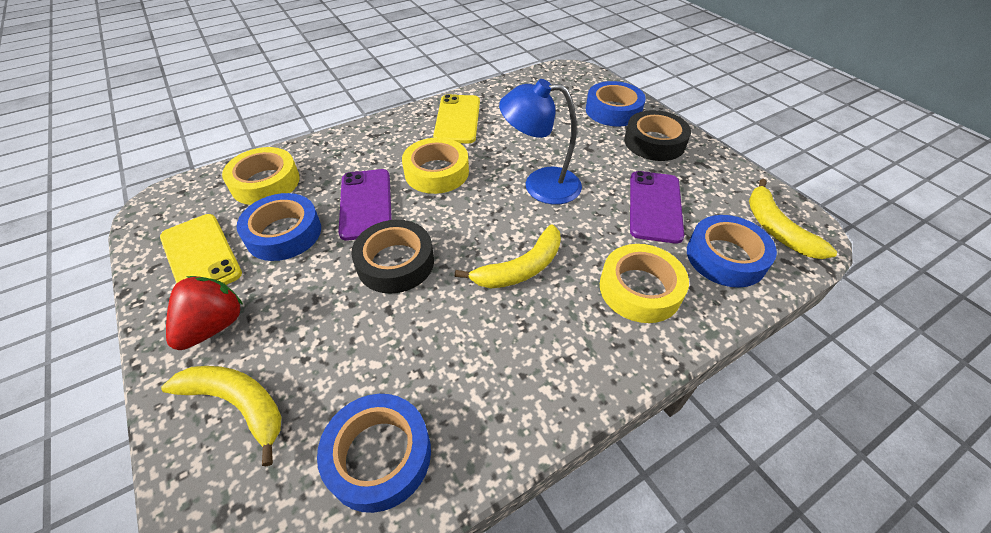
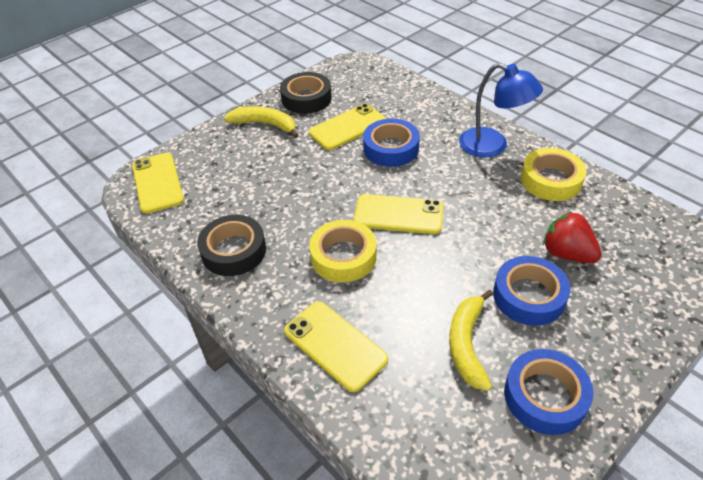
blue tape: [237,193,321,261] [317,394,431,513] [586,81,646,126] [687,215,777,288] = 4 -> [363,119,420,167] [493,256,571,326] [504,349,594,435] = 3
purple phone: [338,169,392,241] [630,171,684,244] = 2 -> none = 0
yellow banana: [161,366,281,466] [455,224,561,289] [749,179,837,259] = 3 -> [224,106,299,138] [449,290,493,391] = 2
yellow phone: [160,214,242,285] [433,94,480,143] = 2 -> [132,153,184,214] [284,301,388,392] [309,104,386,150] [354,194,444,234] = 4
yellow tape: [222,147,300,205] [402,137,469,194] [600,244,689,323] = 3 -> [309,220,377,283] [521,148,587,201] = 2

